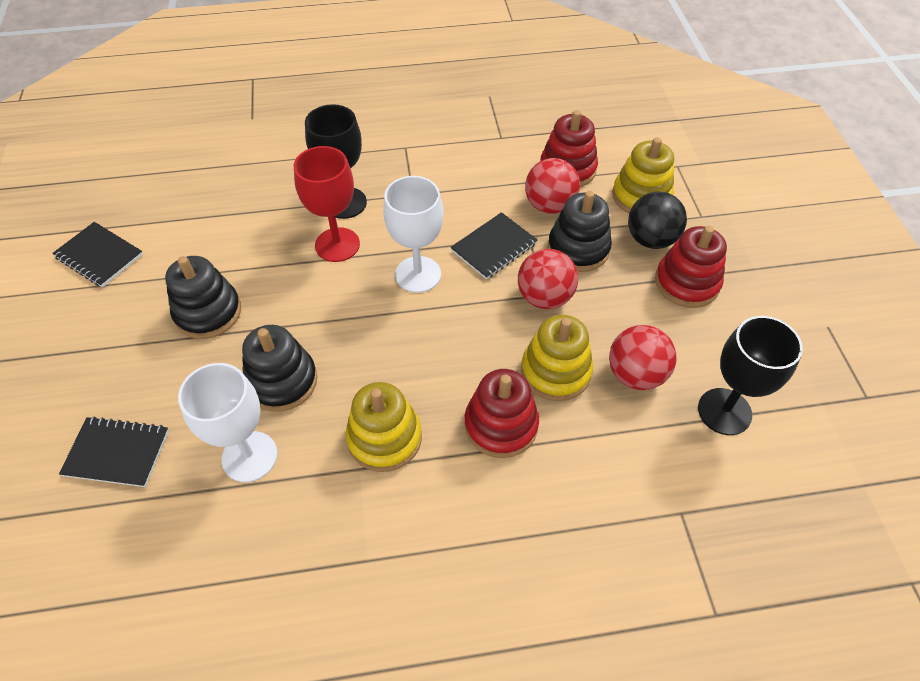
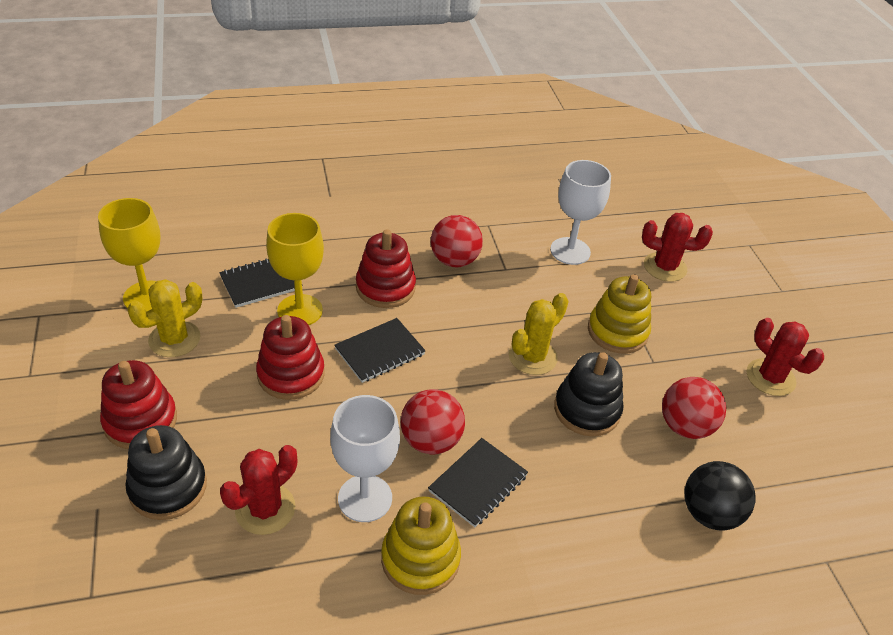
black goblet: [305,104,367,219] [698,316,803,435] = 2 -> none = 0
black stacking toy: [165,256,241,339] [242,325,317,412] [548,191,612,272] = 3 -> [125,425,207,520] [554,352,624,437] = 2
red cactus: none = 0 -> [220,445,297,535] [642,213,713,282] [746,318,824,396] = 3
red goblet: [294,146,360,262] = 1 -> none = 0
yellow cactus: none = 0 -> [128,279,202,357] [509,293,569,375] = 2
yellow goblet: none = 0 -> [98,198,160,312] [266,213,324,325] = 2
yellow stacking toy: [346,382,422,472] [521,315,593,401] [612,137,674,213] = 3 -> [381,496,461,595] [588,274,651,353] = 2

